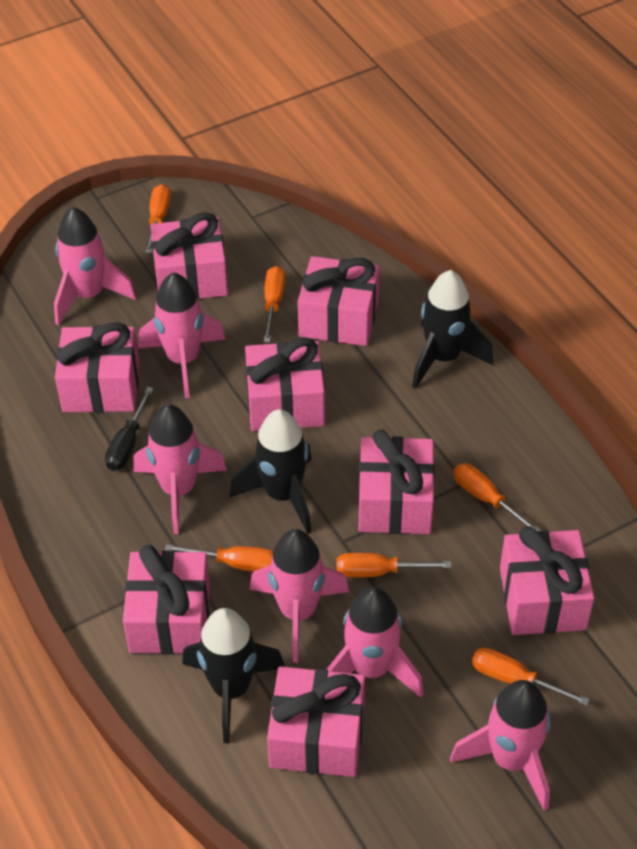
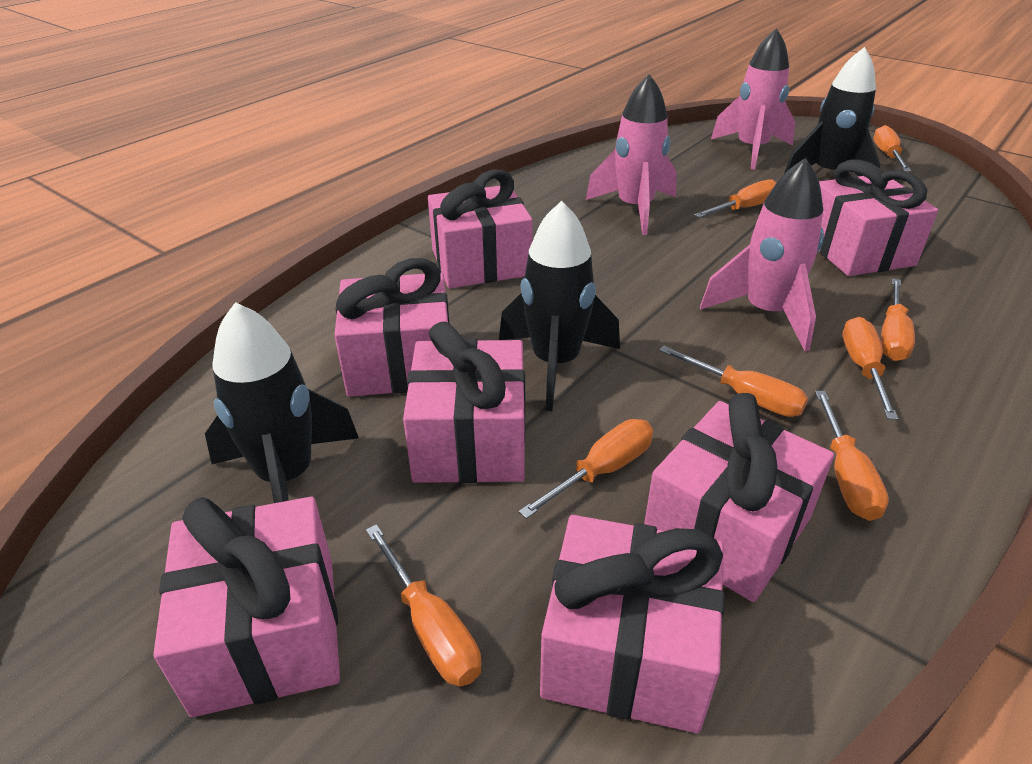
black screwdriver: [105,387,154,471] = 1 -> none = 0
orange screwdriver: [146,184,171,253] [165,544,273,572] [264,266,285,342] [337,553,452,578] [453,463,541,531] [472,648,590,706] = 6 -> [366,524,481,687] [519,419,653,519] [659,346,808,417] [694,179,776,218] [815,391,889,521] [842,317,898,420] [873,125,911,171] [881,278,915,361] = 8
pink gift: [55,322,140,413] [123,545,210,654] [151,212,228,299] [245,337,325,431] [267,666,365,777] [298,256,380,346] [358,429,435,534] [500,526,594,635] = 8 -> [153,497,340,717] [334,258,449,397] [403,322,525,483] [428,170,533,288] [540,515,725,733] [644,393,834,602] [819,160,938,276] = 7
pink rocket: [54,207,136,325] [133,404,227,534] [138,272,225,398] [250,529,349,662] [326,587,424,698] [450,680,551,811] = 6 -> [586,74,677,235] [700,158,824,351] [711,28,795,169] = 3

